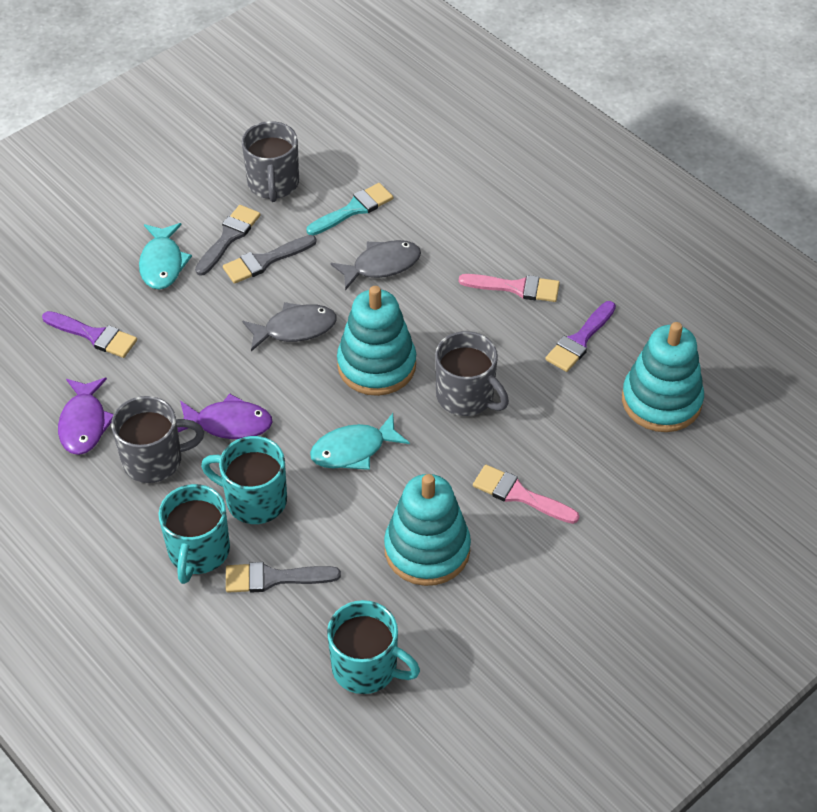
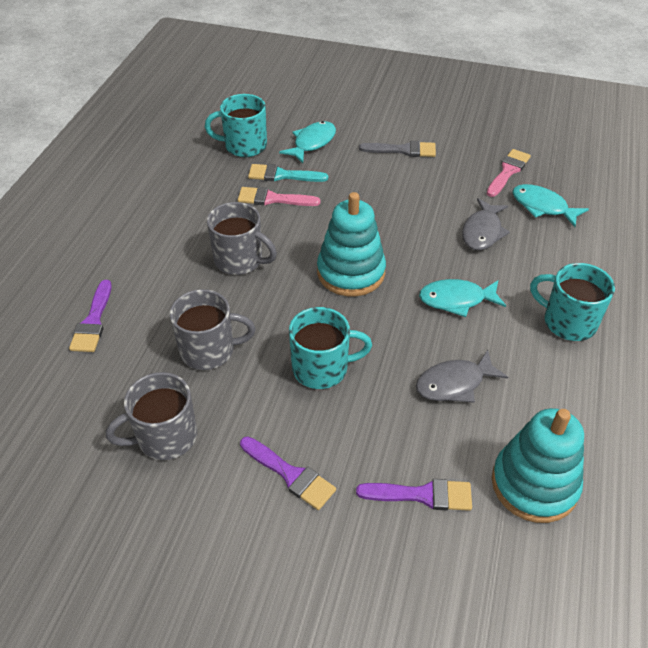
grey brush: [195,205,261,276] [223,235,317,284] [226,562,341,593] = 3 -> [359,141,436,157] = 1
purple brush: [42,311,137,358] [545,301,616,372] = 2 -> [69,280,112,352] [240,436,336,510] [356,479,472,511] = 3
purple fish: [58,378,114,455] [177,393,273,439] = 2 -> none = 0
turquoise fish: [139,223,192,290] [310,413,410,470] = 2 -> [279,121,336,163] [419,279,506,317] [512,184,589,227] = 3
turquoise stacking toy: [337,286,416,396] [384,474,471,586] [622,322,704,432] = 3 -> [317,192,386,296] [492,408,584,523] = 2

